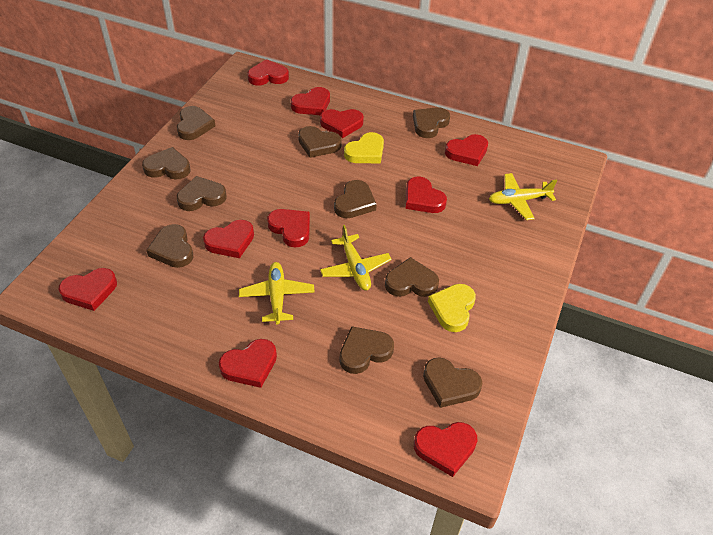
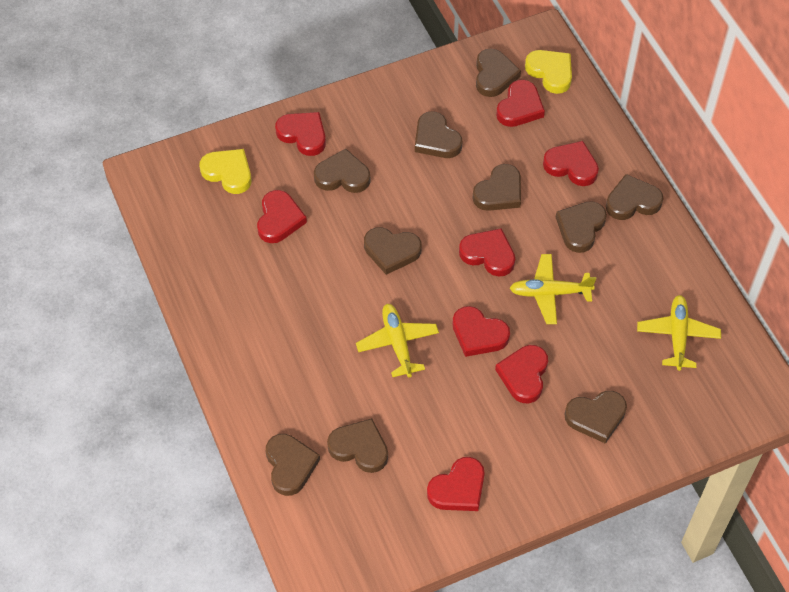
red heart: [59,268,117,311] [203,220,254,258] [219,339,277,388] [247,59,289,86] [267,209,310,247] [291,87,330,115] [320,109,364,138] [406,177,447,213] [414,422,477,477] [445,134,488,166] = 10 -> [257,190,307,243] [275,112,326,156] [427,457,485,511] [452,306,510,357] [459,228,515,276] [495,345,548,403] [496,80,545,127] [543,141,599,186] = 8

